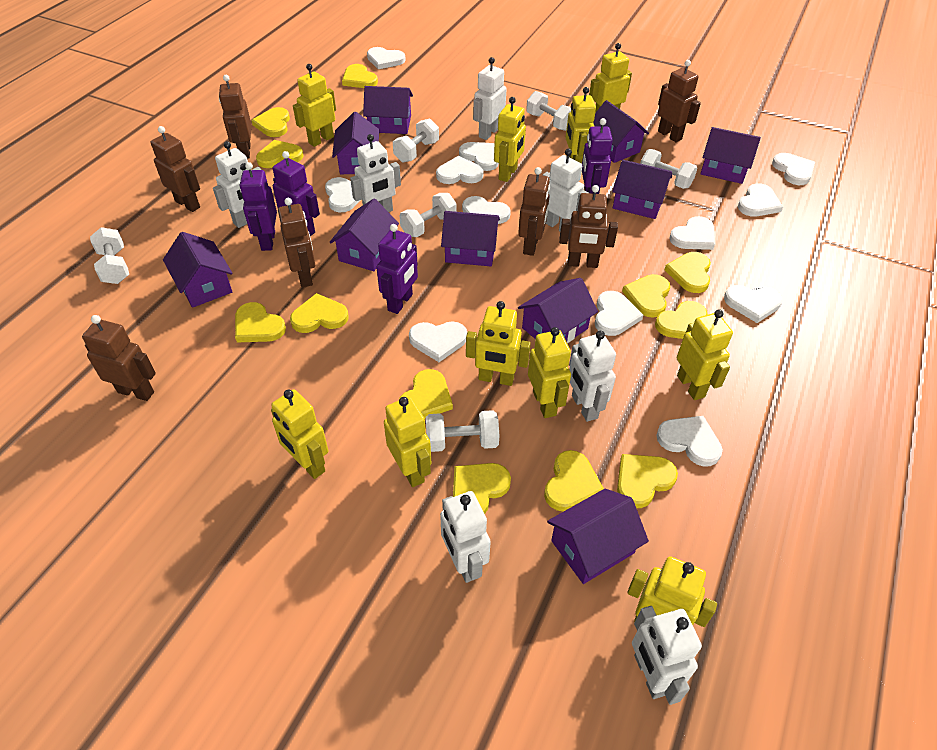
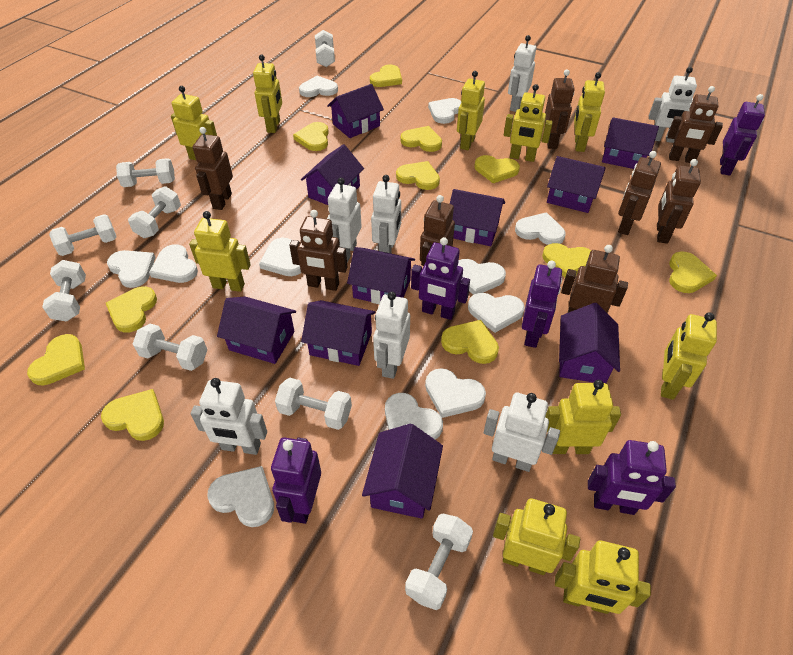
brown robot: [82,315,156,401] [151,126,200,212] [219,75,251,159] [278,198,315,287] [518,167,550,256] [559,185,618,268] [658,60,701,142] = 7 -> [193,127,233,210] [289,210,347,291] [420,195,455,266] [545,70,575,149] [561,245,628,313] [618,151,661,235] [657,159,701,244] [667,86,723,163] = 8
purple robot: [240,162,277,251] [273,151,320,236] [376,224,418,314] [582,118,613,194] = 4 -> [271,437,321,524] [411,237,470,320] [522,261,562,348] [588,440,676,515] [720,94,765,176] = 5
white dumbbell: [90,227,129,284] [393,118,439,162] [400,193,457,237] [426,410,500,452] [526,91,571,131] [640,149,697,189] = 6 -> [42,260,86,322] [49,214,116,256] [116,158,175,187] [128,186,181,238] [133,324,207,371] [275,378,352,430] [315,30,335,67] [405,514,473,610] = 8
white heart: [325,177,360,212] [367,47,406,69] [409,321,467,362] [436,156,484,184] [459,142,499,171] [462,196,511,224] [595,291,643,336] [656,416,723,466] [669,216,715,250] [724,285,783,323] [738,183,783,217] [772,153,815,185] = 12 -> [107,250,156,288] [149,244,198,283] [207,466,274,527] [259,238,301,276] [299,76,338,97] [385,393,443,440] [425,368,486,418] [428,98,462,124] [458,259,506,295] [468,293,525,333] [515,212,566,245] = 11
yellow heart: [235,302,286,342] [251,107,290,137] [256,140,304,168] [290,293,349,333] [342,64,378,88] [399,369,453,418] [453,463,511,514] [544,450,604,512] [617,454,678,508] [622,274,670,318] [655,301,708,339] [664,252,711,293] = 12 -> [27,334,85,386] [101,389,164,441] [106,286,157,333] [293,122,329,151] [370,65,402,87] [396,161,440,190] [400,126,442,152] [441,320,499,364] [475,155,520,183] [542,243,591,277] [669,251,717,293] = 11

